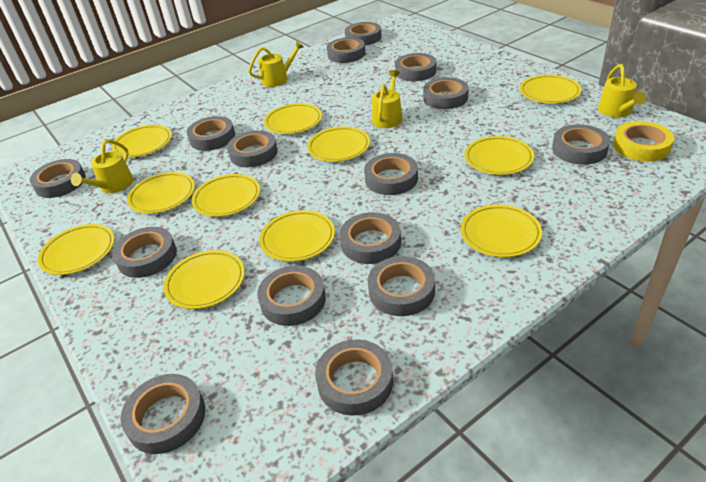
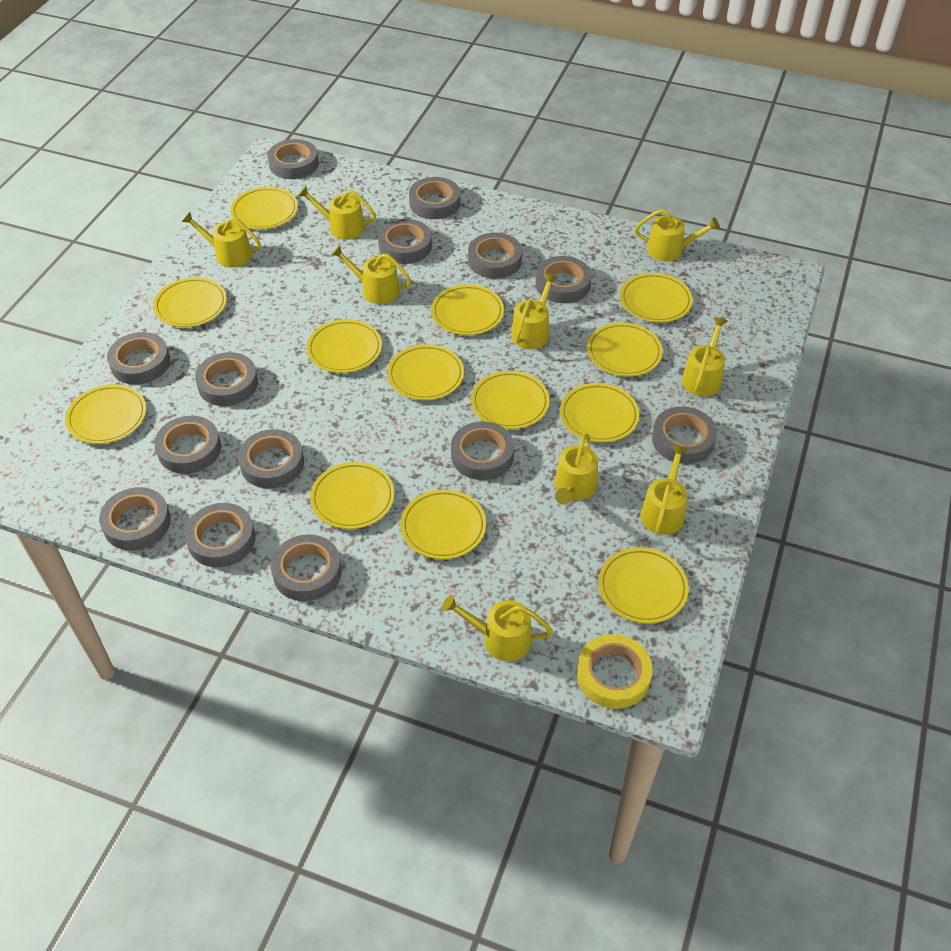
grey tape: [30,159,86,198] [112,227,177,278] [121,374,205,454] [187,116,235,151] [227,130,278,168] [257,266,326,326] [315,339,393,416] [327,37,365,63] [340,212,401,264] [345,22,382,45] [364,153,418,195] [368,256,435,316] [395,53,436,81] [423,77,469,109] [552,124,610,165] = 15 -> [99,487,171,551] [107,332,170,385] [154,416,221,474] [185,503,256,567] [195,352,258,406] [238,429,304,488] [268,139,319,179] [271,534,342,601] [378,219,432,264] [409,177,460,219] [451,421,514,480] [468,233,522,279] [536,256,591,303] [652,406,717,464] = 14
yellow plate: [38,224,114,275] [112,125,172,157] [127,172,195,214] [164,250,245,309] [192,174,260,217] [259,210,335,262] [264,103,322,134] [307,127,370,162] [461,204,542,257] [465,136,534,175] [520,75,581,104] = 11 -> [65,384,146,444] [153,277,227,327] [231,187,298,229] [307,319,382,373] [310,462,394,529] [387,344,464,400] [400,489,486,559] [431,285,504,335] [471,371,549,429] [560,383,639,442] [587,323,662,376] [598,548,689,623] [620,273,693,323] = 13
yellow watering can: [71,139,134,193] [248,41,304,87] [372,70,403,128] [598,64,646,117] = 4 -> [182,212,261,268] [298,186,376,240] [331,245,411,304] [442,595,553,661] [511,273,558,349] [555,433,598,505] [635,209,720,261] [640,445,688,535] [682,317,728,397] = 9

